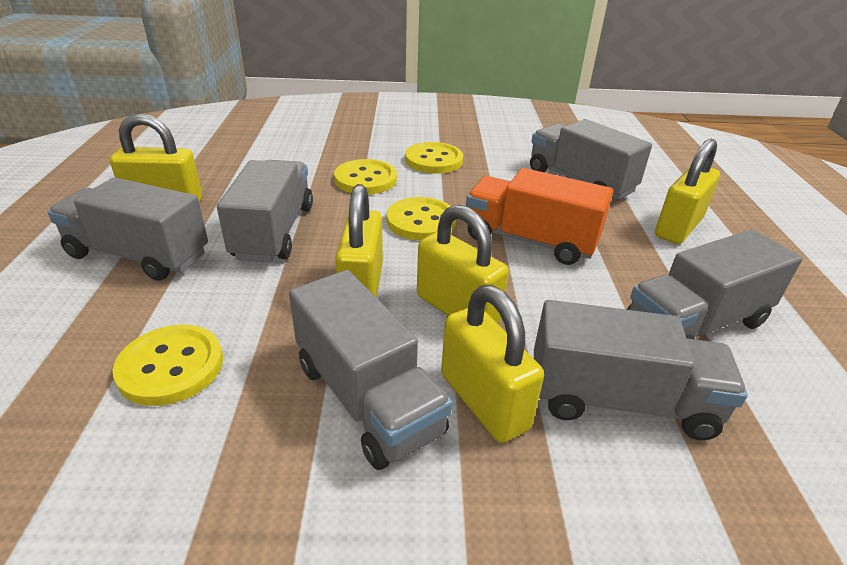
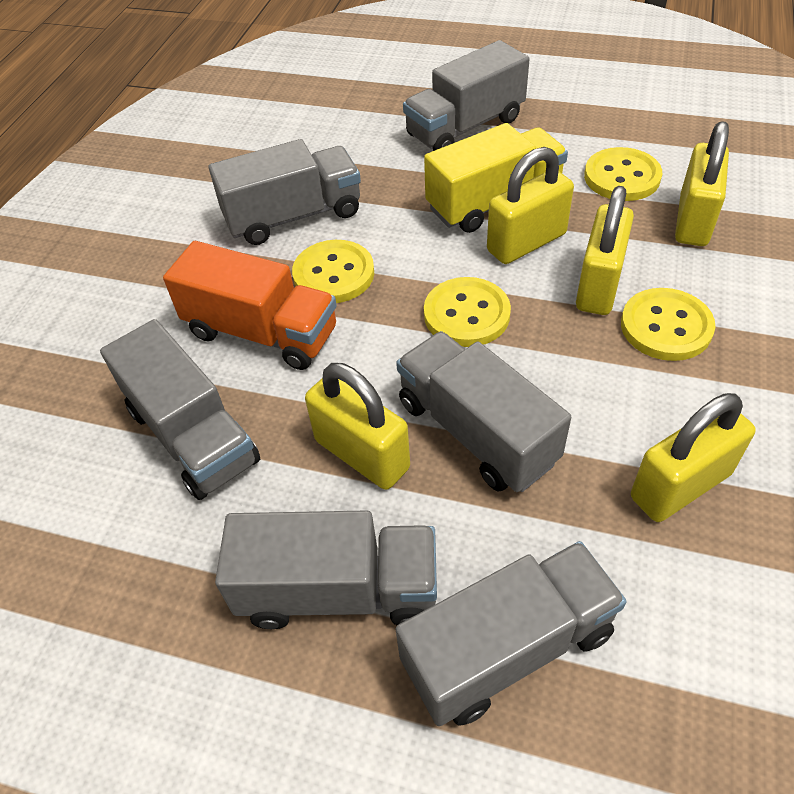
yellow truck: none = 0 -> [424,123,568,233] = 1

